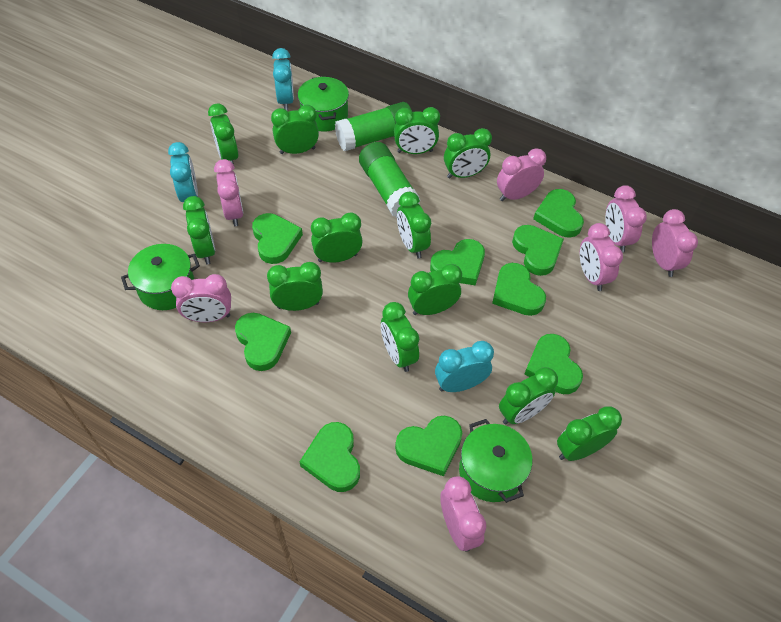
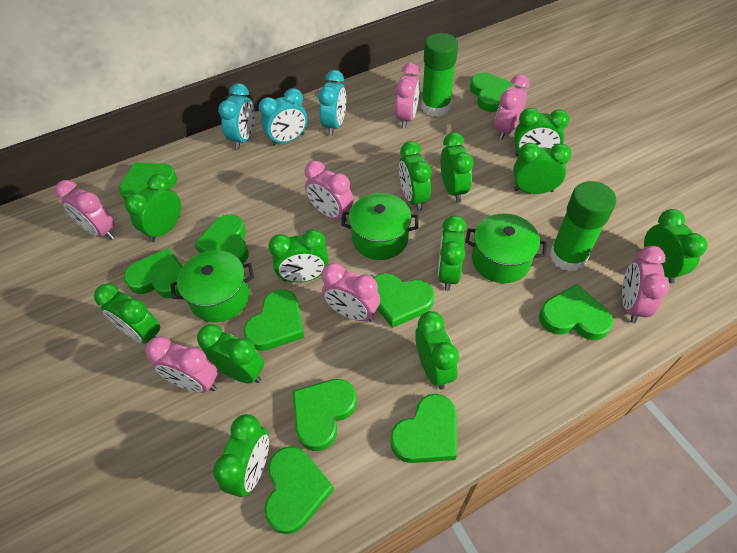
green heart: [235,313,291,371] [252,213,303,264] [300,422,360,492] [395,416,462,476] [430,239,485,285] [492,263,546,316] [512,225,564,276] [525,334,583,394] [533,189,584,238] = 9 -> [119,163,177,200] [124,248,183,298] [194,214,249,264] [244,289,304,351] [264,446,334,534] [293,379,357,451] [374,273,434,328] [390,394,457,463] [470,73,515,112] [539,284,613,340] = 10

